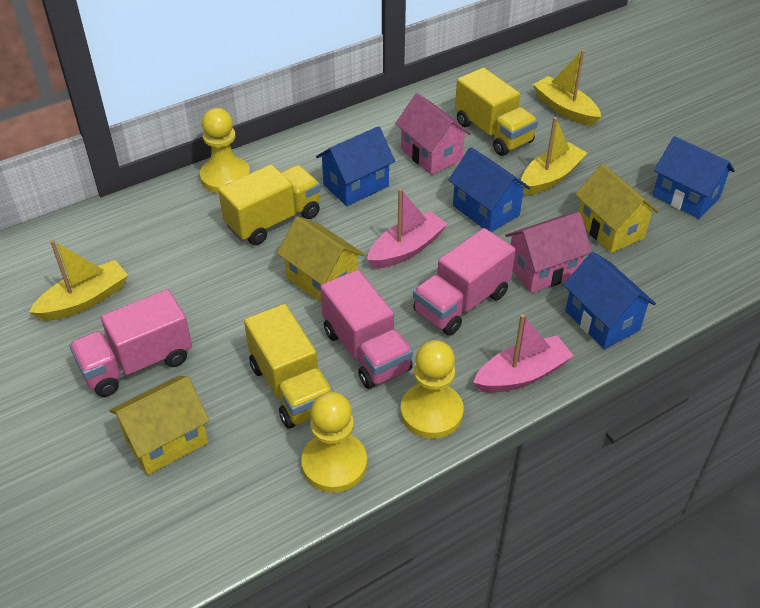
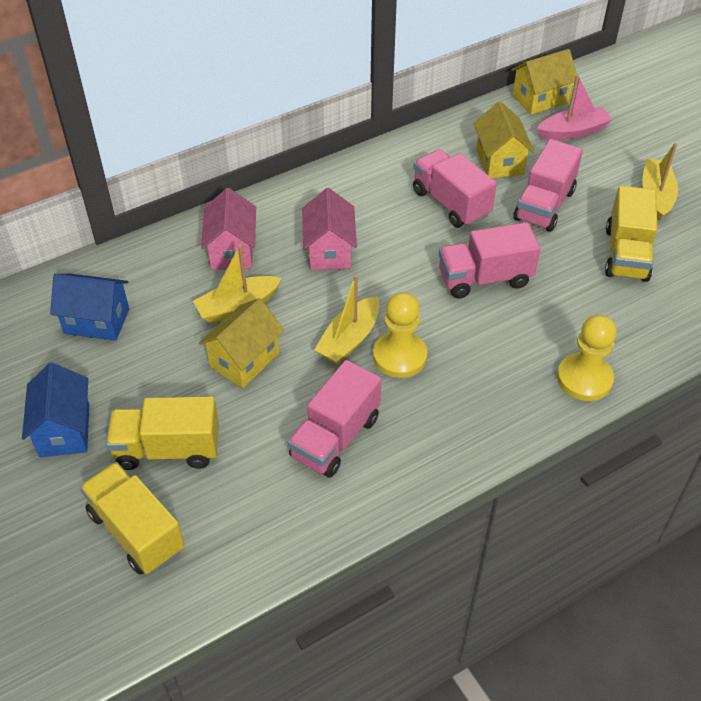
blue house: [316,126,395,206] [448,147,530,232] [564,252,656,349] [653,136,735,219] = 4 -> [22,363,89,457] [50,274,129,341] = 2
pink boat: [367,188,447,269] [473,314,574,393] = 2 -> [537,75,613,140] = 1
pink truck: [69,289,192,397] [320,270,413,389] [413,228,516,336] = 3 -> [287,360,381,478] [413,149,497,228] [439,222,540,298] [513,139,583,232] = 4
yellow pawn: [200,108,250,193] [301,392,367,493] [401,340,463,439] = 3 -> [373,292,427,378] [557,315,616,401] = 2

